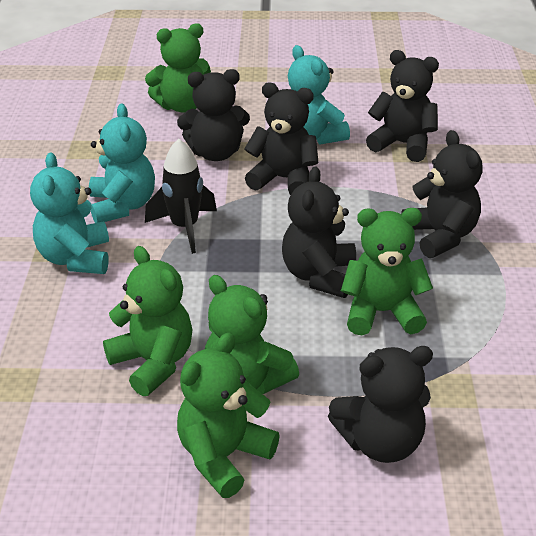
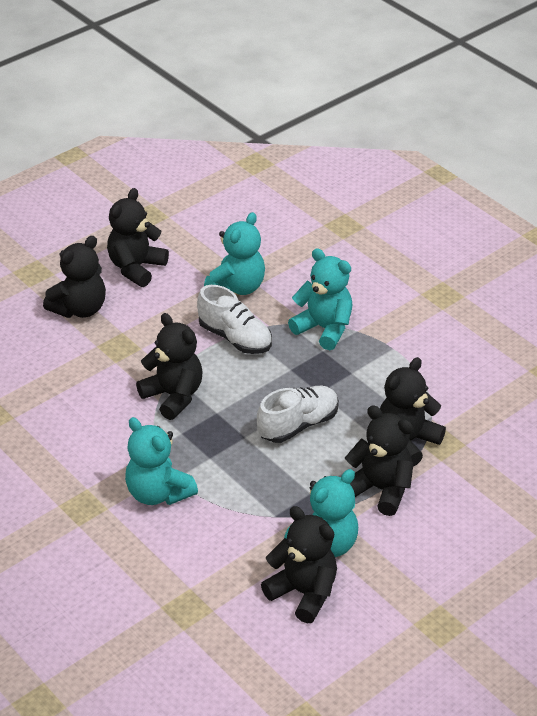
black rocket: [145,139,217,254] = 1 -> none = 0
green teddy bear: [103,246,192,396] [145,23,211,113] [177,333,280,498] [205,275,299,394] [341,208,433,335] = 5 -> none = 0
turquoise teddy bear: [30,152,109,274] [89,103,155,223] [288,45,350,145] = 3 -> [125,417,198,505] [204,212,265,295] [284,469,358,557] [288,248,352,350] = 4
white shoe: none = 0 -> [197,285,272,354] [257,386,339,443] = 2

